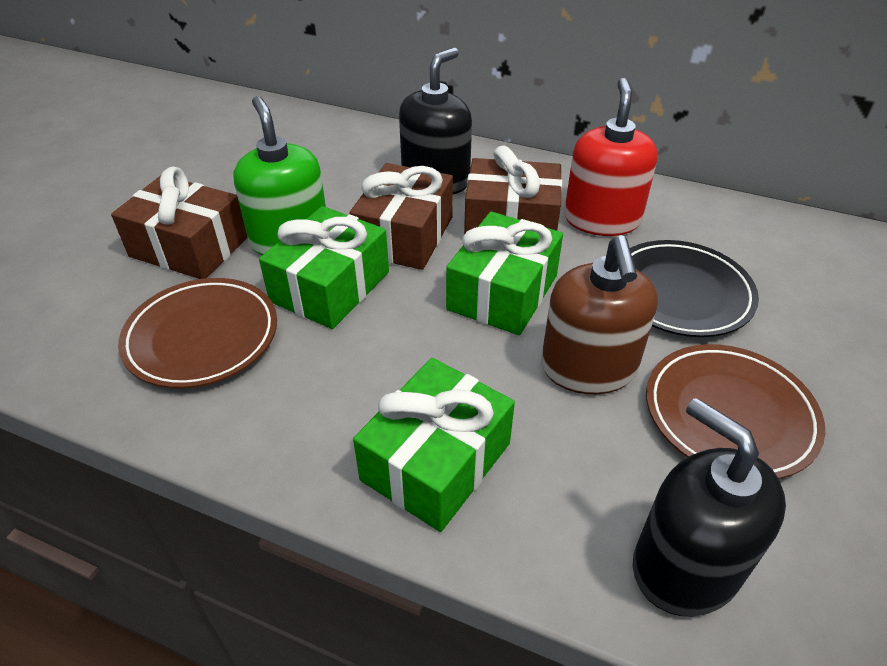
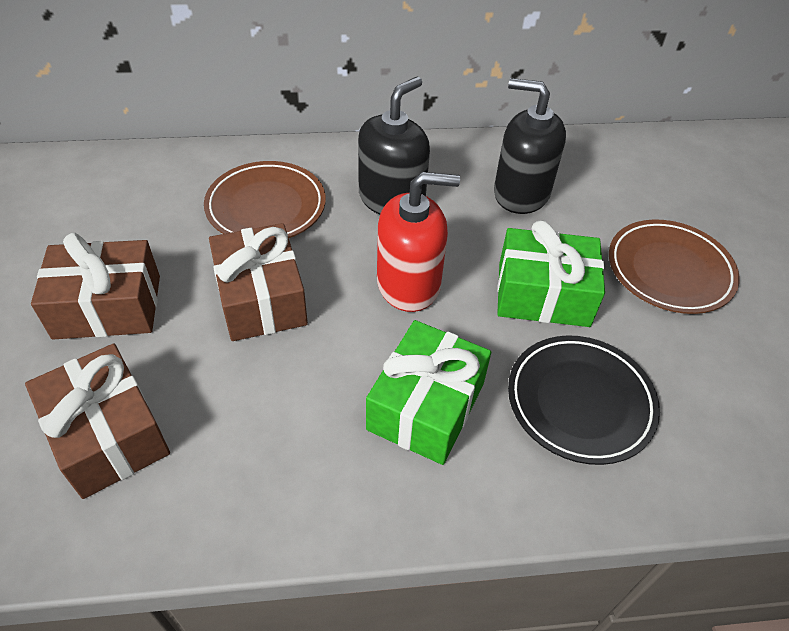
brown soap dispenser: [541,235,658,394] = 1 -> none = 0
green gift: [259,206,389,329] [353,358,515,532] [446,212,563,335] = 3 -> [366,320,491,465] [497,220,605,327] = 2
green soap dispenser: [233,96,326,255] = 1 -> none = 0

